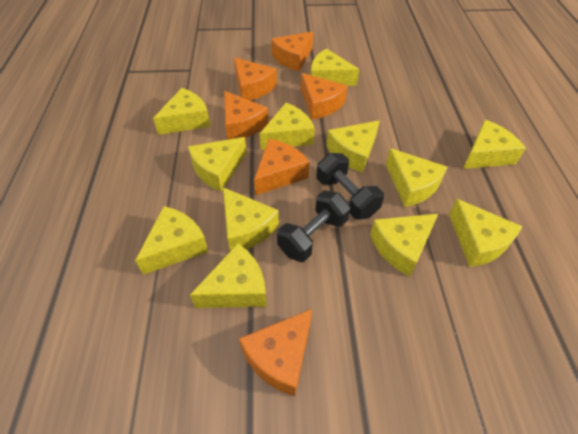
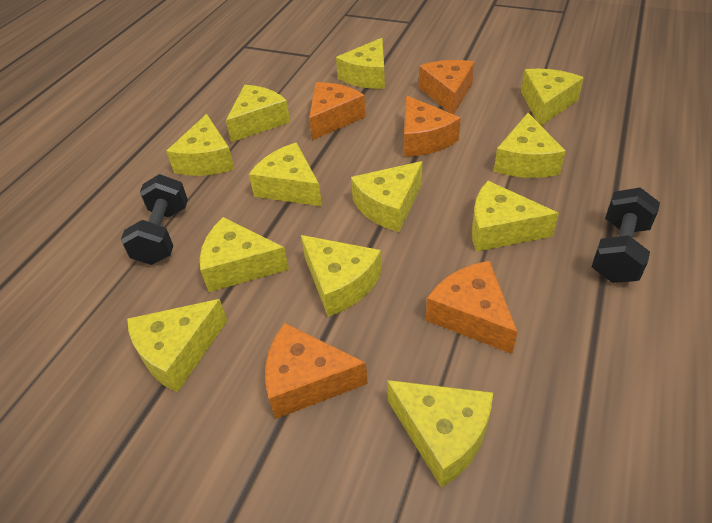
orange cheese: [224,91,268,140] [234,57,277,100] [239,309,312,396] [254,139,310,196] [271,32,313,71] [301,73,347,120] = 6 -> [265,323,368,419] [309,82,366,140] [404,96,461,157] [419,60,475,114] [426,261,518,354] = 5

